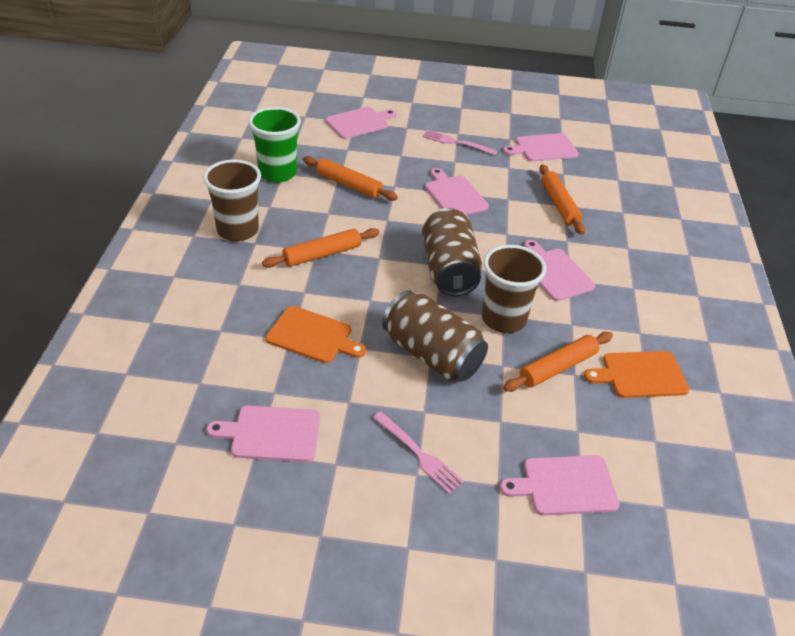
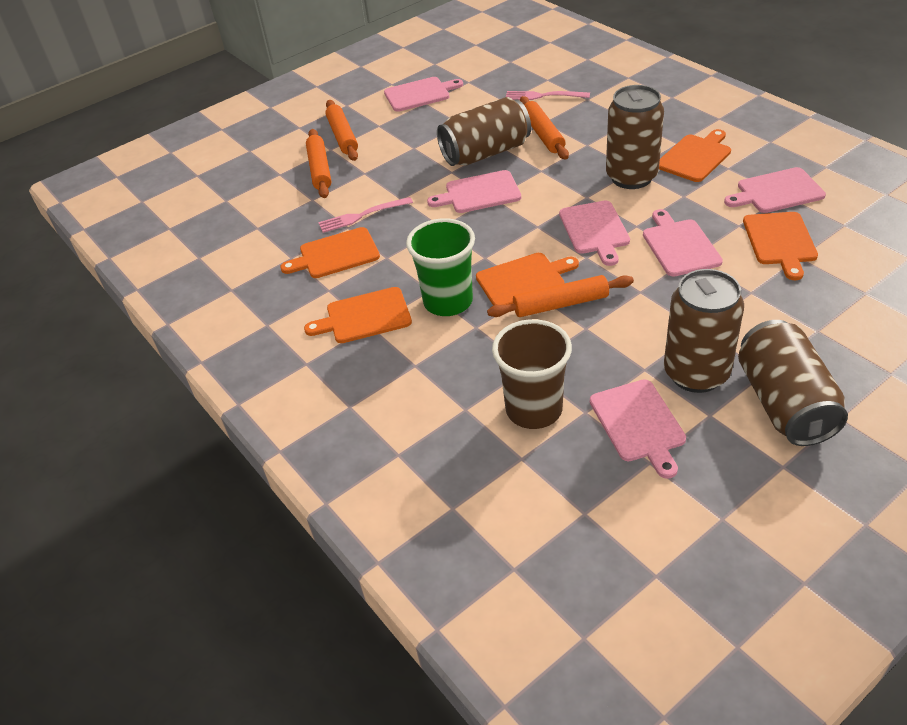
brown can: [382,290,488,381] [422,208,482,296] = 2 -> [437,97,531,166] [606,85,664,189] [664,269,744,393] [738,320,848,446] = 4
brown cup: [203,160,261,241] [482,245,546,333] = 2 -> [492,319,572,429] = 1
orange cutting board: [265,306,366,363] [584,351,689,398] = 2 -> [280,227,380,278] [304,287,412,343] [476,253,579,306] [659,129,731,182] [743,212,818,280] = 5

